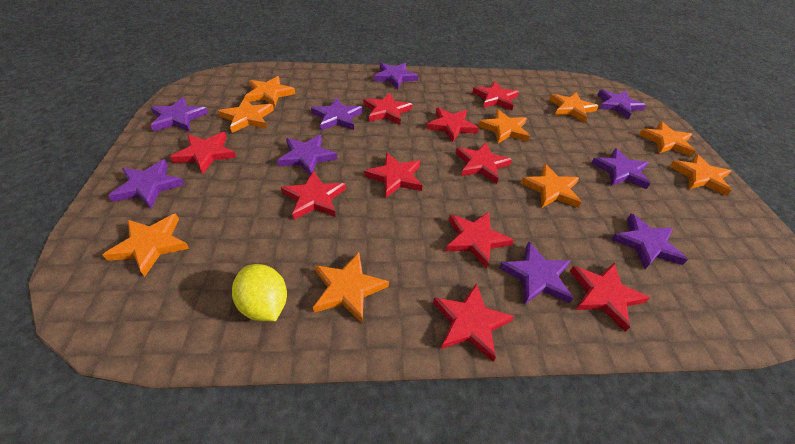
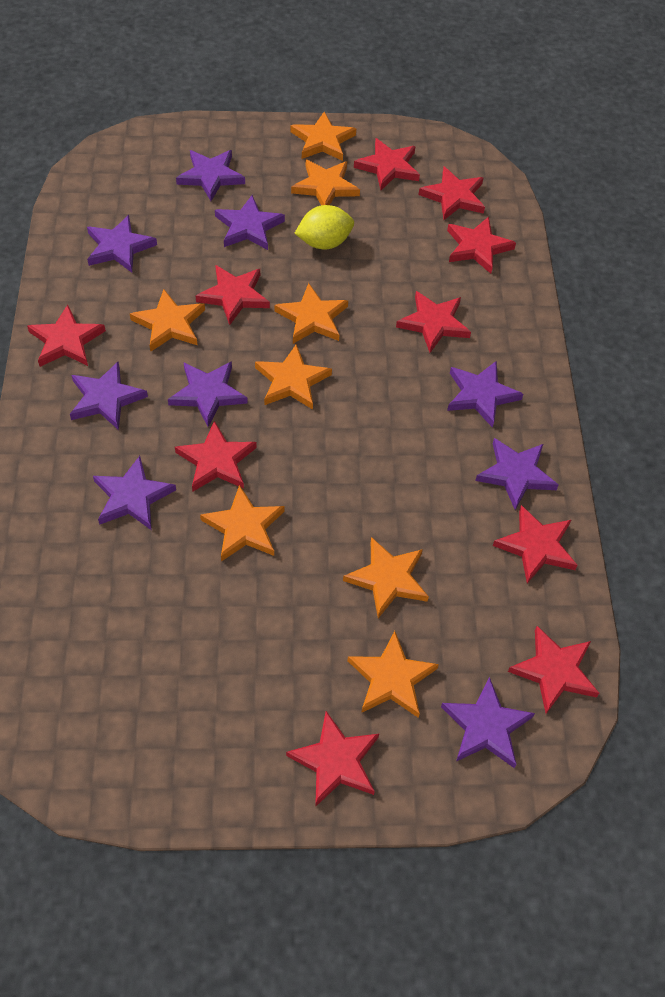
orange star: [103,214,189,277] [218,98,274,133] [244,76,295,107] [313,253,389,324] [479,109,530,143] [521,164,582,208] [549,92,598,123] [639,122,695,157] [670,154,732,196] = 9 -> [130,289,205,352] [200,485,284,562] [255,344,332,410] [274,283,348,344] [291,112,356,161] [291,160,360,205] [343,537,429,618] [347,631,439,718] = 8

